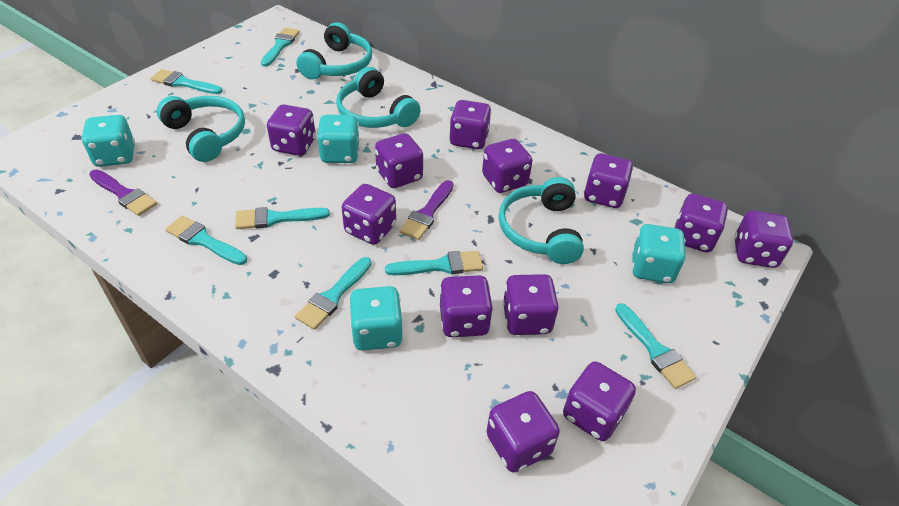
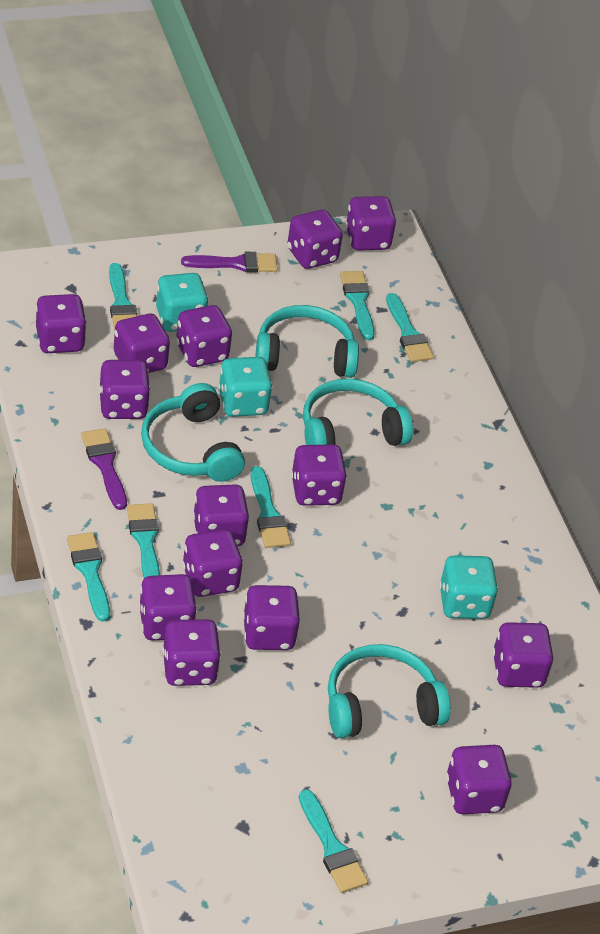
purple dice: [267,104,316,156] [342,184,396,245] [375,133,423,188] [440,275,493,337] [449,100,492,149] [482,139,532,193] [486,391,560,472] [503,274,559,335] [563,361,636,441] [584,153,633,208] [675,193,728,253] [734,210,793,268] = 12 -> [36,294,87,353] [99,360,150,419] [114,314,170,373] [139,574,197,640] [162,619,221,686] [176,305,232,367] [182,529,243,597] [193,484,249,546] [243,585,300,650] [288,210,343,269] [291,444,347,506] [345,196,396,251] [446,745,512,815] [492,622,553,688] = 14
turquoise dice: [81,115,135,167] [317,115,359,163] [349,286,403,351] [632,224,686,283] = 4 -> [156,273,209,332] [218,357,273,417] [439,555,498,619] = 3

